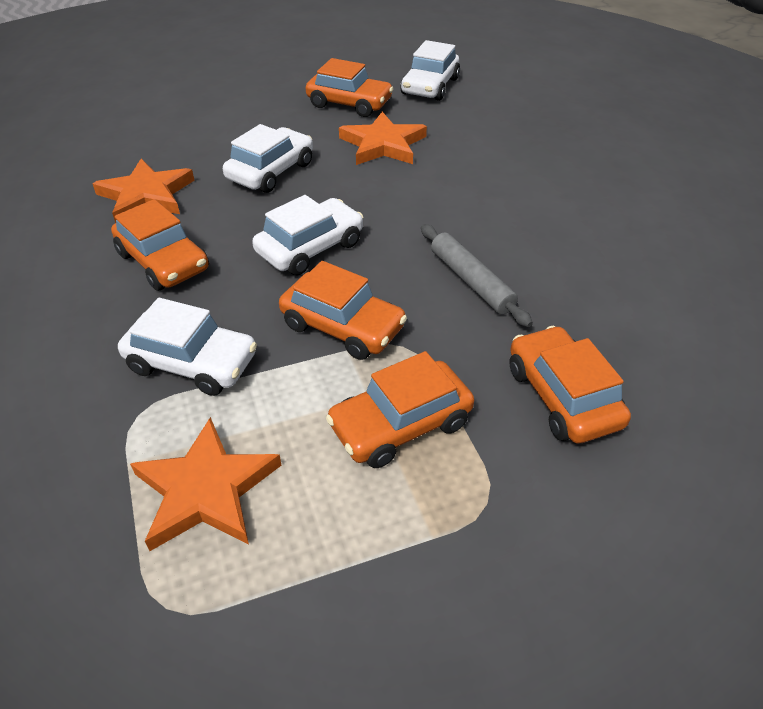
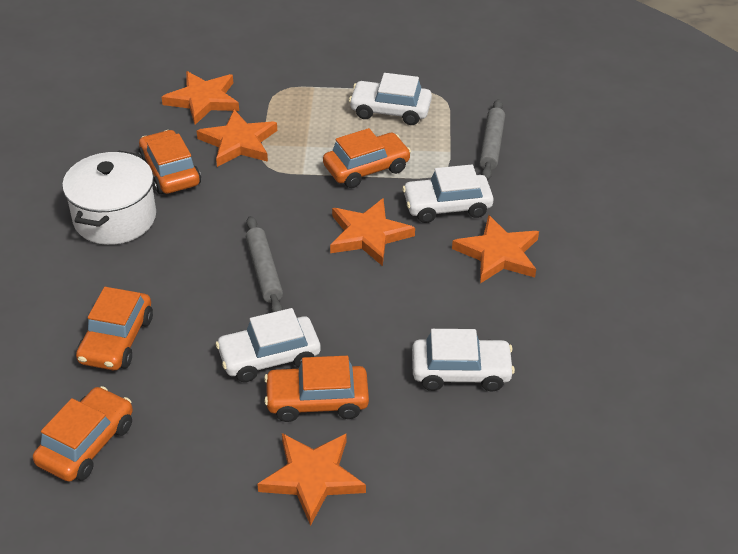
grey rolling pin: [421,224,533,327] = 1 -> [246,216,283,312] [479,99,505,180] = 2
orange star: [92,159,195,223] [130,417,282,551] [339,112,427,165] = 3 -> [162,71,239,125] [197,110,277,167] [257,433,366,526] [330,198,415,266] [452,215,539,284] = 5
white pot: none = 0 -> [62,151,156,245] = 1

